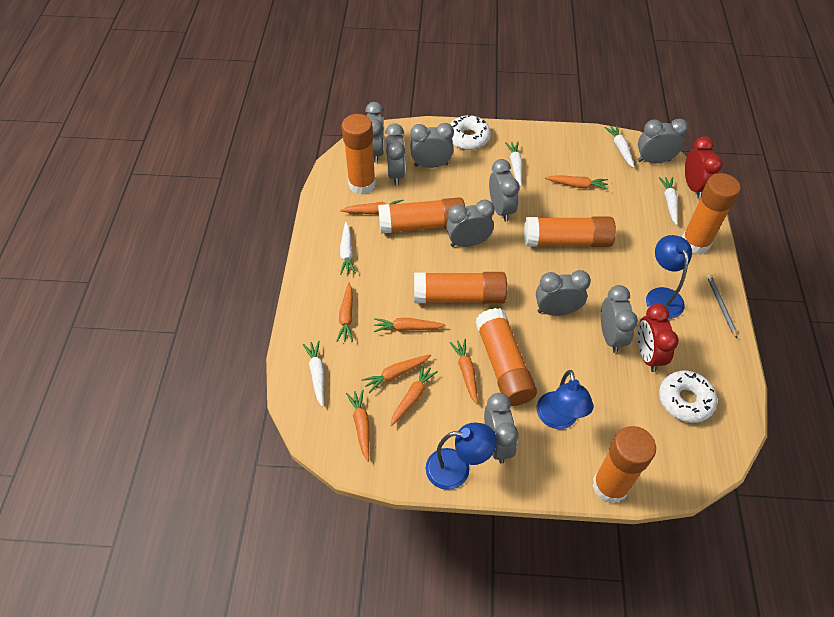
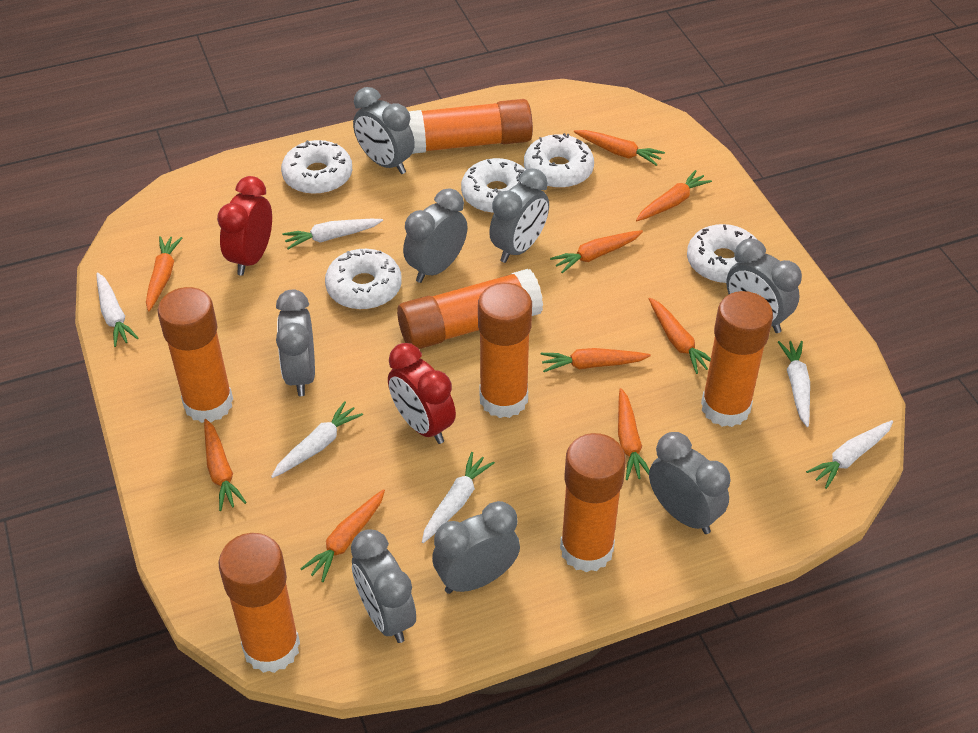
blue lamp: [425,423,497,490] [537,370,594,429] [646,235,692,319] = 3 -> none = 0
grey clock: [365,102,384,163] [385,123,405,185] [410,123,454,168] [446,200,495,247] [484,393,519,464] [489,159,520,222] [536,270,591,316] [601,285,638,353] [638,118,688,163] = 9 -> [276,290,315,396] [351,529,416,643] [353,87,415,174] [403,188,467,283] [432,501,520,594] [489,168,549,263] [649,432,731,534] [726,238,802,333] = 8
grey pencil: [707,275,737,338] = 1 -> none = 0
orange carrot: [336,283,353,342] [340,200,403,214] [346,389,370,462] [361,354,431,393] [374,318,446,332] [390,364,438,427] [450,339,478,405] [545,176,608,190] = 8 -> [146,236,182,312] [204,419,247,511] [300,489,385,582] [541,348,651,372] [550,230,643,273] [574,130,665,166] [618,388,649,480] [636,170,712,221] [649,298,711,374] = 9
white carrot: [303,341,324,407] [340,222,356,275] [505,141,522,186] [605,125,635,168] [659,177,678,225] = 5 -> [96,272,139,347] [271,401,363,478] [283,219,383,249] [422,452,495,543] [778,341,810,427] [806,420,893,489] = 6
white donut: [450,115,491,150] [659,371,717,423] = 2 -> [281,140,352,195] [325,249,402,310] [461,158,526,214] [524,133,594,189] [687,224,756,284] = 5

